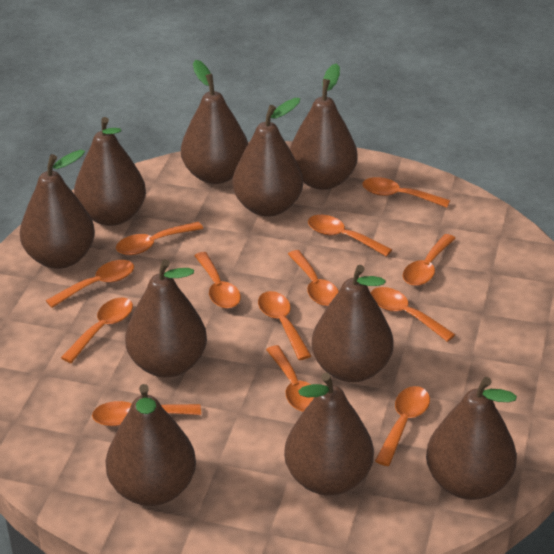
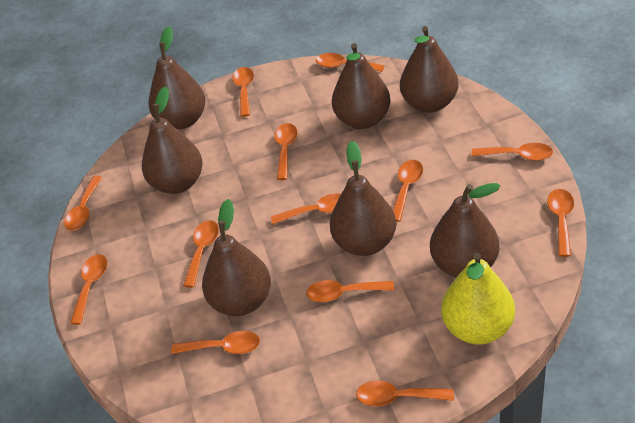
brown pear: [20,150,95,269] [74,117,146,226] [106,384,196,506] [125,259,207,377] [181,60,248,184] [232,98,303,217] [284,373,374,496] [290,63,358,190] [312,265,394,382] [426,377,517,500] = 10 -> [142,86,203,194] [148,26,206,129] [202,199,271,316] [330,141,396,256] [332,43,391,129] [400,26,459,113] [430,183,501,278] = 7
yellow pear: none = 0 -> [441,252,515,345] = 1

